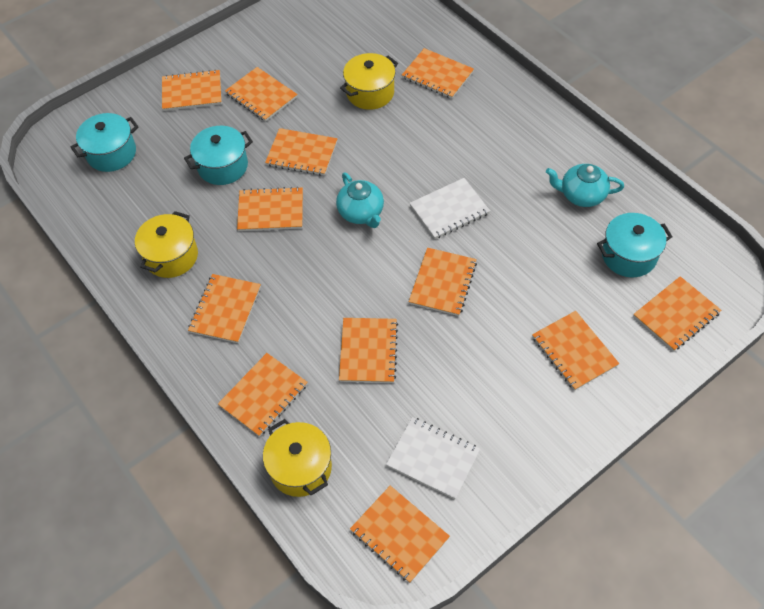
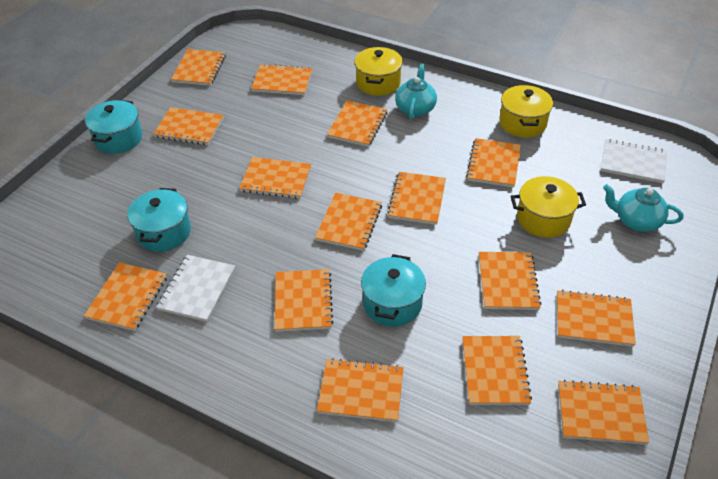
orange notebook: [162,70,222,111] [188,274,261,343] [218,353,308,437] [225,67,298,122] [237,187,303,231] [265,128,338,176] [339,318,398,383] [350,486,450,583] [402,48,474,99] [409,248,477,316] [532,311,620,391] [633,276,721,351] = 12 -> [84,262,167,331] [153,107,224,145] [171,49,226,86] [239,157,311,199] [251,64,312,95] [275,269,333,332] [315,193,382,251] [317,358,404,422] [327,100,387,147] [387,172,446,225] [462,336,532,405] [466,138,521,188] [479,252,541,310] [557,290,636,347] [558,380,649,445] = 15

